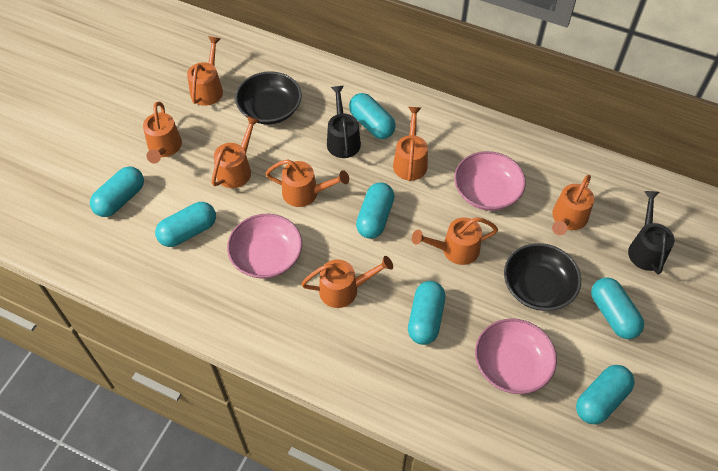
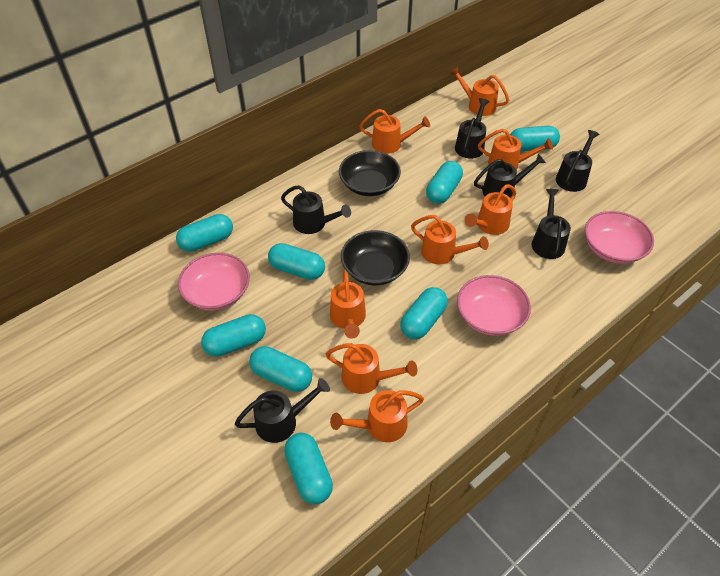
black watering can: [327,86,361,158] [628,191,675,274] = 2 -> [235,378,330,443] [281,185,351,234] [455,98,490,159] [474,153,546,198] [532,189,571,259] [556,130,600,192] = 6
turquoise capsule: [90,166,144,217] [155,202,216,247] [349,93,396,139] [356,182,395,239] [408,281,445,345] [576,365,635,424] [591,277,644,339] = 7 -> [176,214,233,252] [201,314,266,357] [249,346,312,392] [268,243,325,280] [284,433,333,504] [400,287,448,339] [426,161,463,204] [510,126,560,151] = 8

